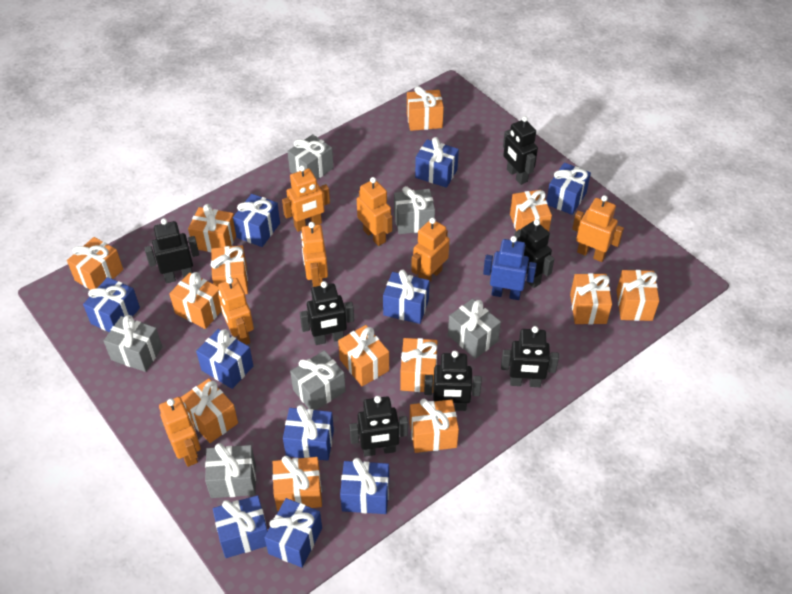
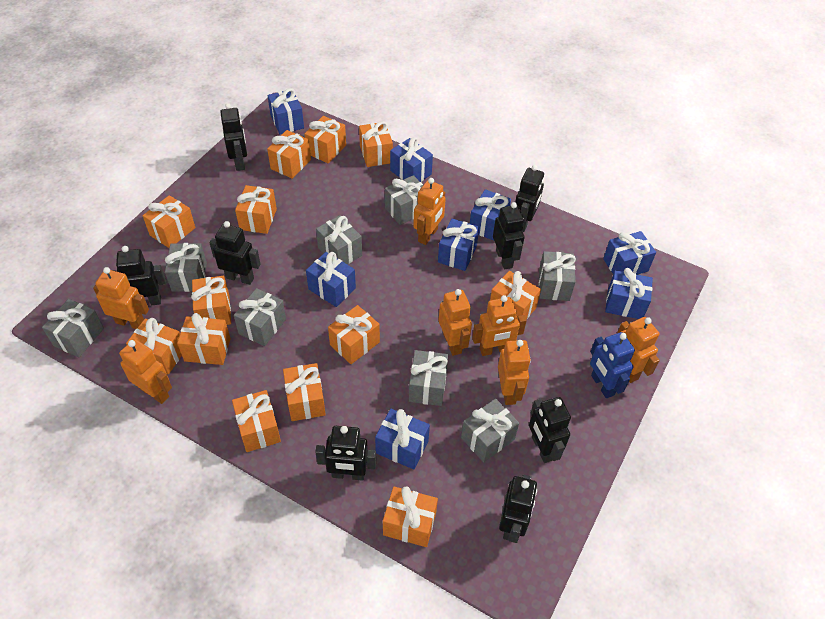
black robot: [144,218,199,283] [300,281,354,345] [349,396,408,457] [424,351,482,411] [501,326,559,387] [503,116,538,185] [514,219,554,288] = 7 -> [112,246,166,305] [209,221,261,285] [220,103,247,171] [315,426,376,481] [493,202,525,269] [499,474,537,543] [515,165,544,232] [529,397,571,463] = 8
blue gift: [83,277,140,332] [196,329,253,389] [213,495,268,558] [233,194,280,247] [264,498,322,568] [283,405,334,461] [340,458,389,514] [383,269,430,324] [415,137,459,188] [547,162,591,215] = 10 -> [268,88,304,134] [306,252,356,307] [375,409,430,469] [390,137,433,182] [438,219,479,271] [470,189,511,241] [603,231,656,275] [605,268,653,319] = 8
grey gift: [104,315,162,372] [205,443,256,498] [287,134,334,179] [290,350,346,410] [394,186,435,234] [448,299,501,359] = 6 -> [42,299,104,357] [165,243,207,292] [234,288,286,346] [316,215,362,264] [385,175,423,225] [409,350,448,406] [461,399,519,462] [539,251,576,301] = 8

